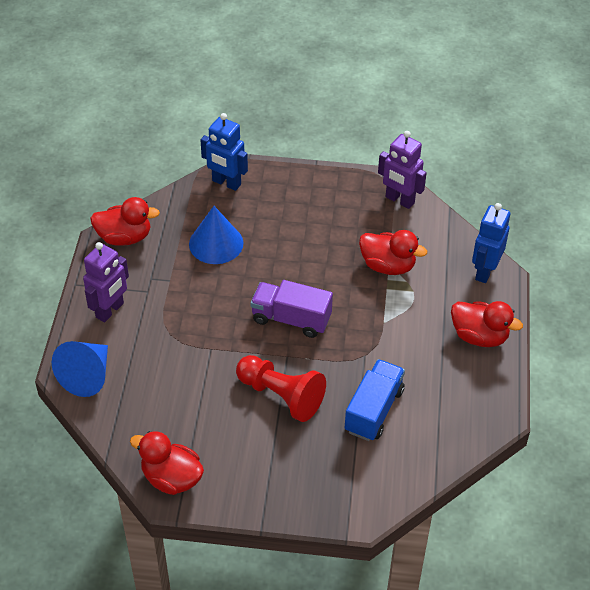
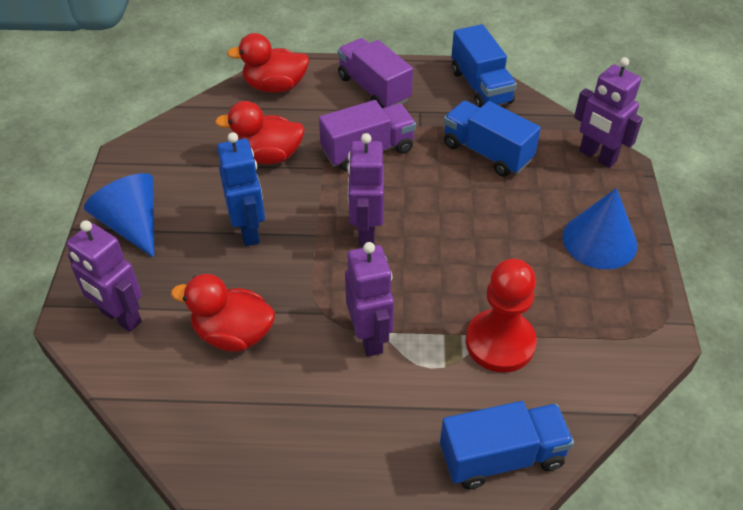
blue robot: [200,113,248,191] [472,203,510,283] = 2 -> [217,132,265,246] = 1
blue truck: [345,359,405,441] = 1 -> [440,401,574,489] [444,101,541,177] [451,24,517,108] = 3
purple robot: [83,242,129,322] [378,131,427,209] = 2 -> [67,220,142,332] [345,242,394,357] [348,133,384,246] [574,57,643,168] = 4
purple truck: [251,280,333,338] = 1 -> [319,100,416,171] [337,38,413,108] = 2
red duck: [90,197,160,246] [130,431,204,495] [359,230,427,275] [451,301,523,347] = 4 -> [171,274,275,352] [215,101,305,164] [227,33,309,93] = 3

